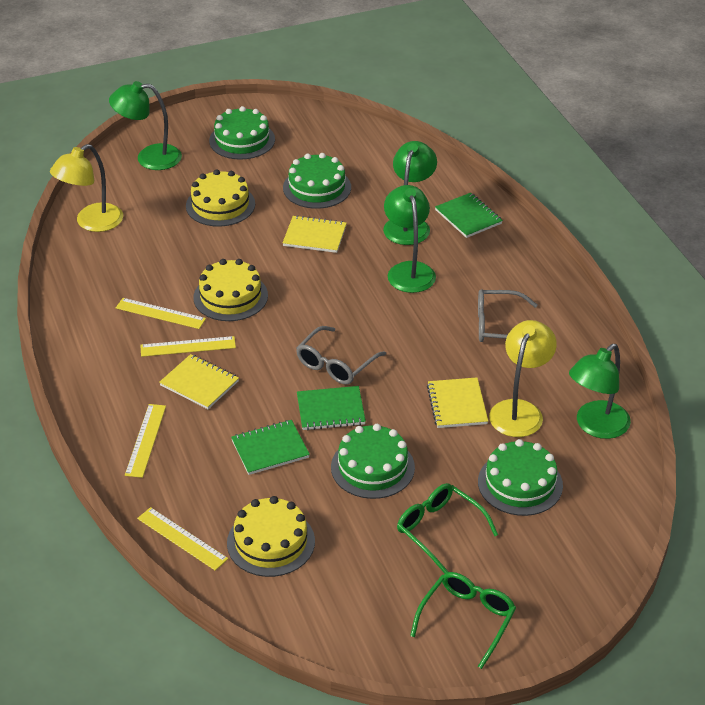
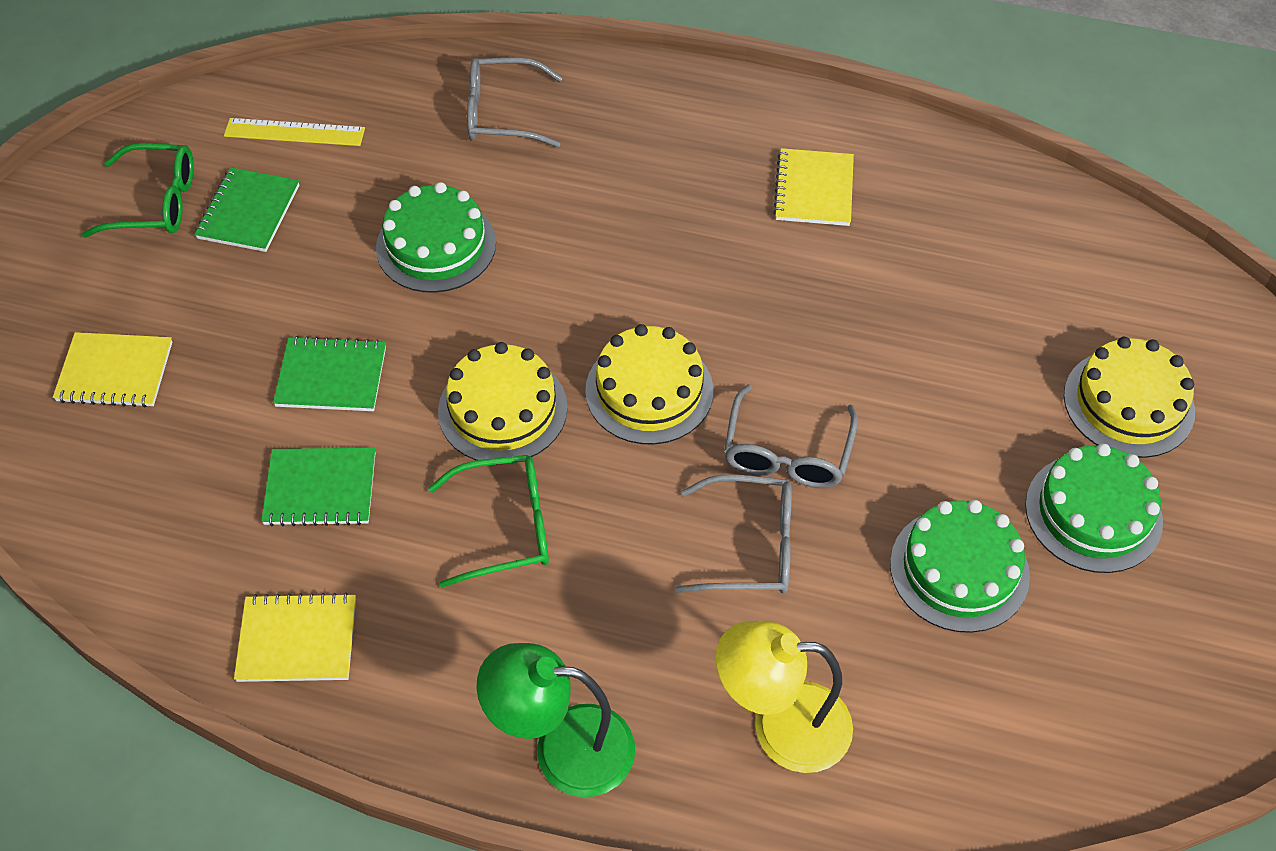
green cake: [209,106,275,160] [283,153,351,209] [331,424,415,499] [478,439,563,516] = 4 -> [376,182,496,293] [890,500,1030,633] [1025,443,1163,573] = 3
green lamp: [109,81,182,170] [383,141,437,245] [384,185,436,293] [569,344,631,439] = 4 -> [476,643,635,797] = 1
grey glasses: [296,326,386,385] [478,289,538,342] = 2 -> [467,57,562,147] [675,474,792,594] [724,384,858,488] = 3
yellow lamp: [50,144,123,232] [489,320,557,437] = 2 -> [715,621,853,773] = 1
yellow ruler: [116,298,206,329] [125,404,166,478] [137,507,228,571] [140,336,236,357] = 4 -> [224,118,365,146] = 1

